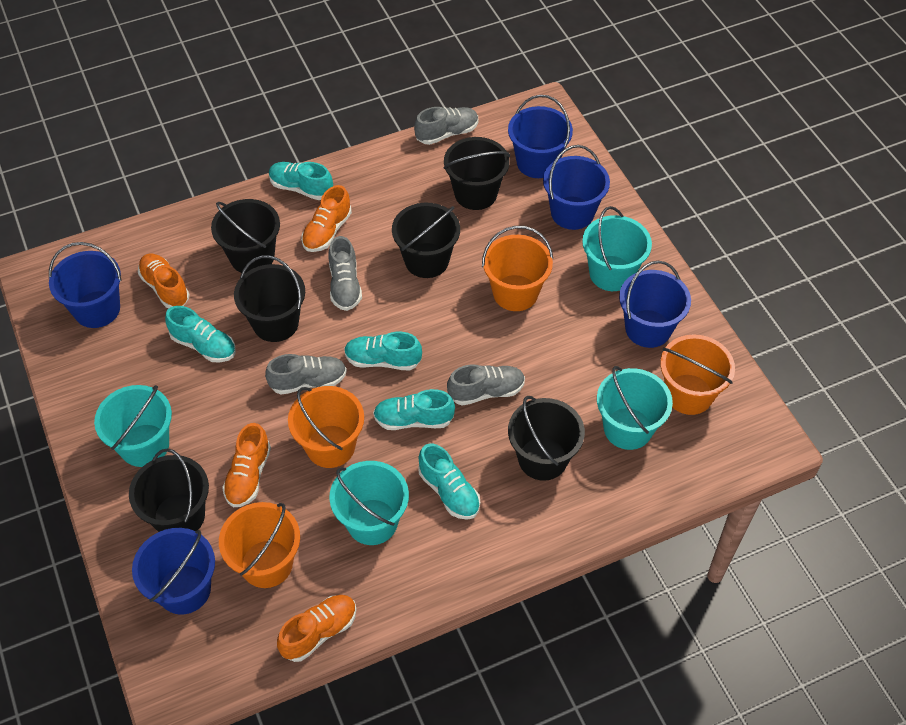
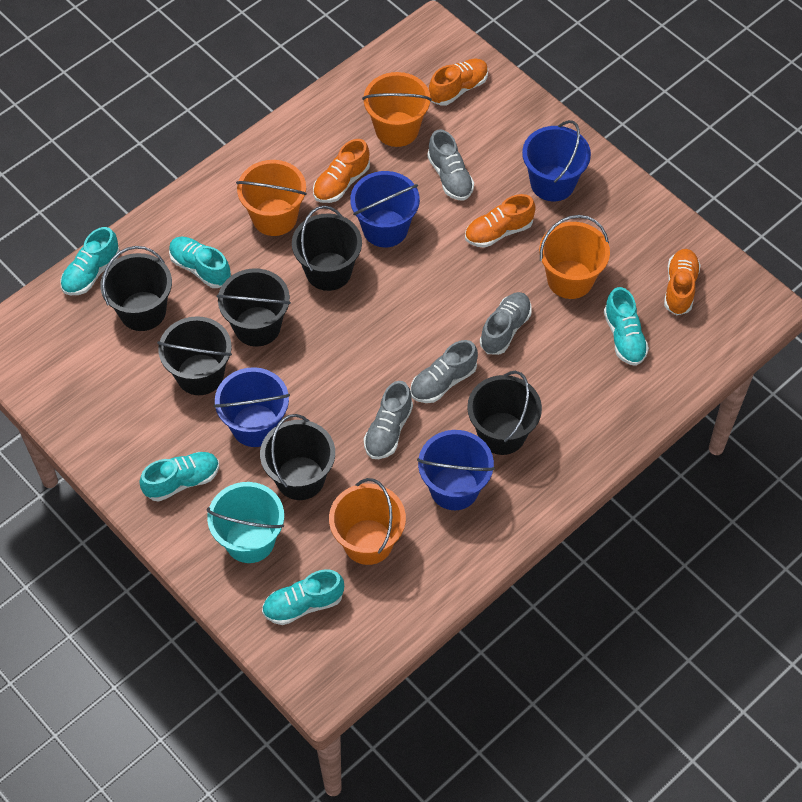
blue bucket: [49,242,122,328] [132,528,215,615] [508,95,573,178] [543,145,610,230] [619,261,691,348] = 5 -> [214,367,290,447] [350,171,420,247] [417,430,495,510] [522,120,591,201] = 4
turquoise bucket: [94,385,172,467] [329,461,409,545] [582,206,652,291] [597,366,673,450] = 4 -> [207,482,284,563] = 1

